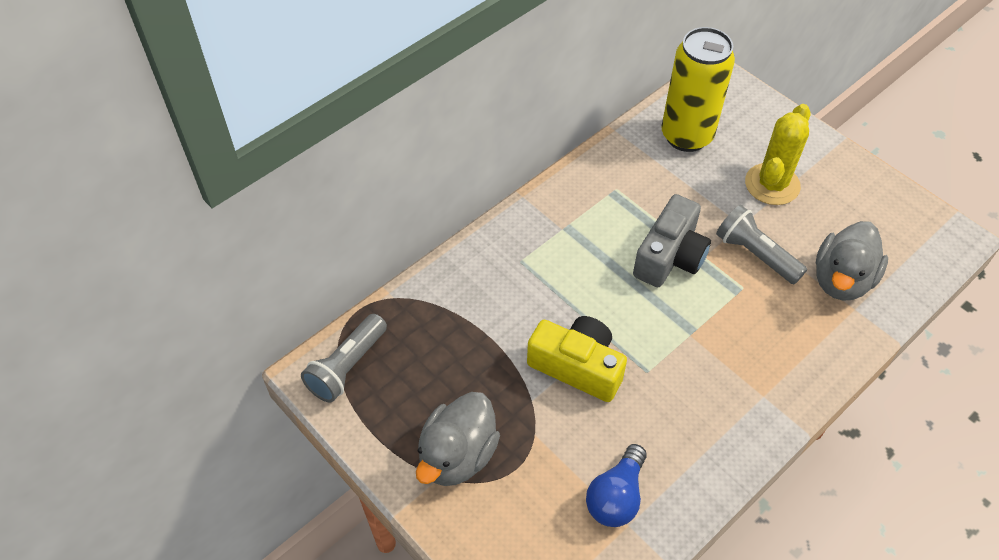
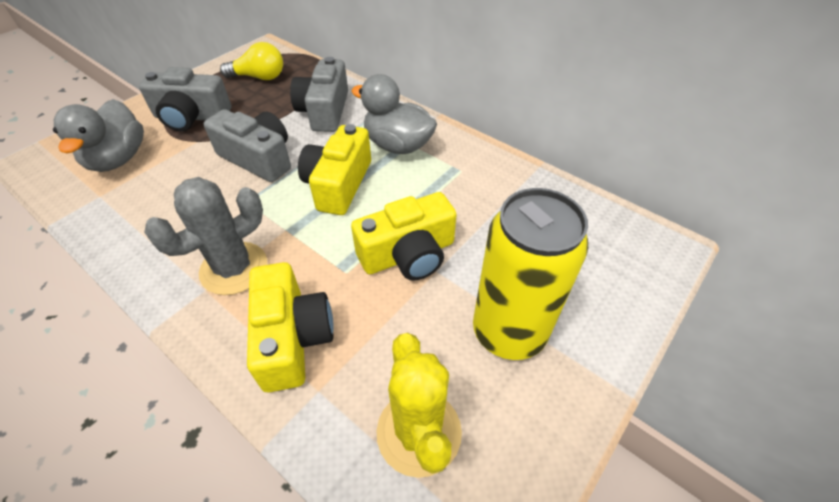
blue light bulb: [586,444,647,527] = 1 -> none = 0
grey cactus: none = 0 -> [144,177,267,295] = 1
grey camera: [633,194,711,287] = 1 -> [139,67,231,131] [204,109,291,182] [290,57,348,132] = 3
grey flashlight: [301,314,387,403] [716,205,807,284] = 2 -> none = 0
yellow camera: [527,316,627,402] = 1 -> [247,262,334,392] [298,124,371,215] [351,192,457,281] = 3
yellow light bulb: none = 0 -> [220,42,283,80] = 1

